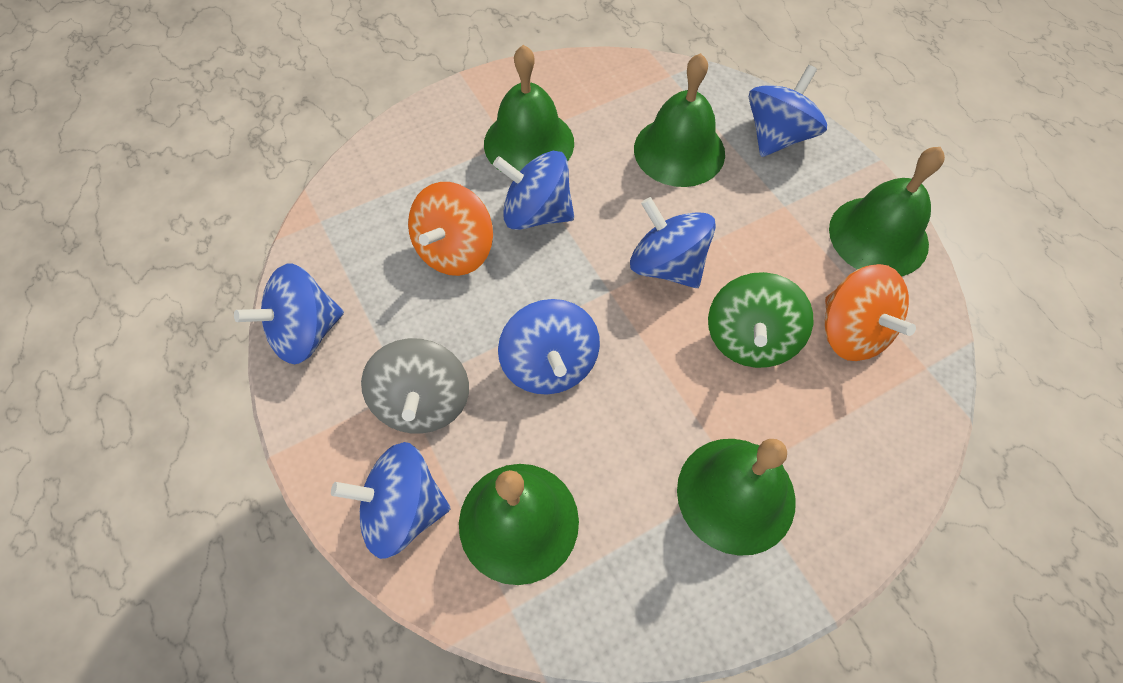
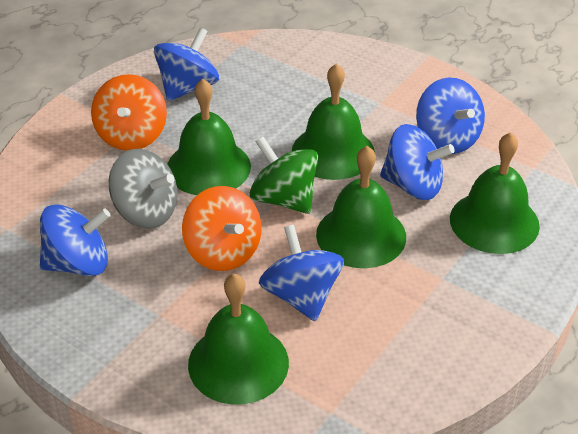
blue spinning top: [234,263,344,364] [331,442,450,559] [493,151,574,230] [498,299,600,394] [630,197,716,288] [749,65,827,157] = 6 -> [40,204,111,276] [154,27,219,101] [259,225,344,321] [380,124,455,200] [416,77,485,154] = 5

